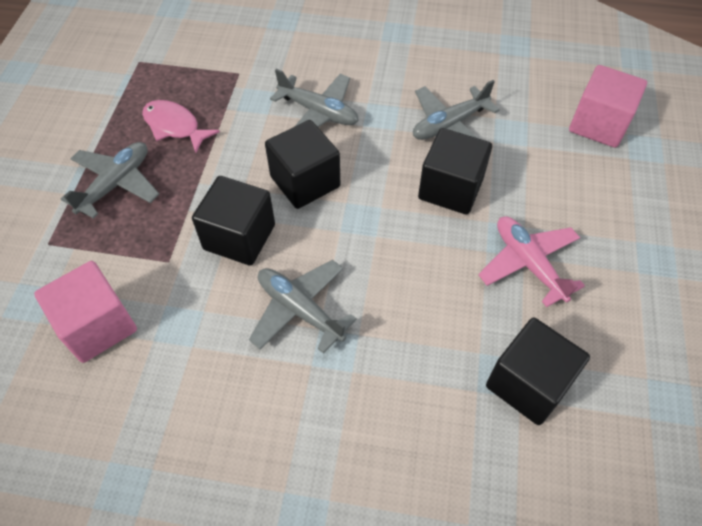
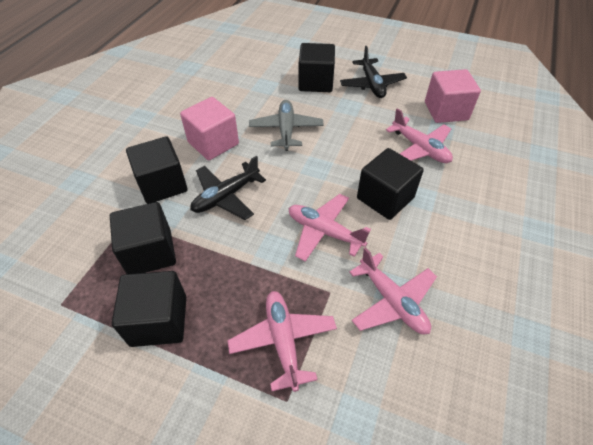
black cube: [192,176,275,266] [265,120,340,209] [418,128,492,215] [486,318,590,425] = 4 -> [110,202,176,274] [112,271,186,347] [126,136,188,204] [298,43,335,92] [357,148,424,220] = 5
black plane: none = 0 -> [190,156,266,220] [340,46,407,98] = 2
grey plane: [61,142,159,219] [249,260,357,354] [270,69,359,127] [413,80,500,140] = 4 -> [249,100,324,151] = 1
pink fish: [142,100,220,153] = 1 -> none = 0
pink plane: [478,217,585,307] = 1 -> [227,291,337,392] [289,194,371,262] [349,247,437,334] [386,108,453,163] = 4

